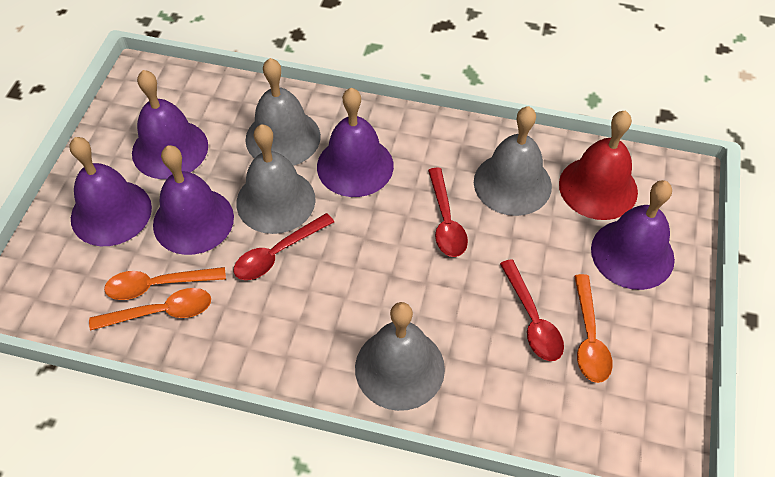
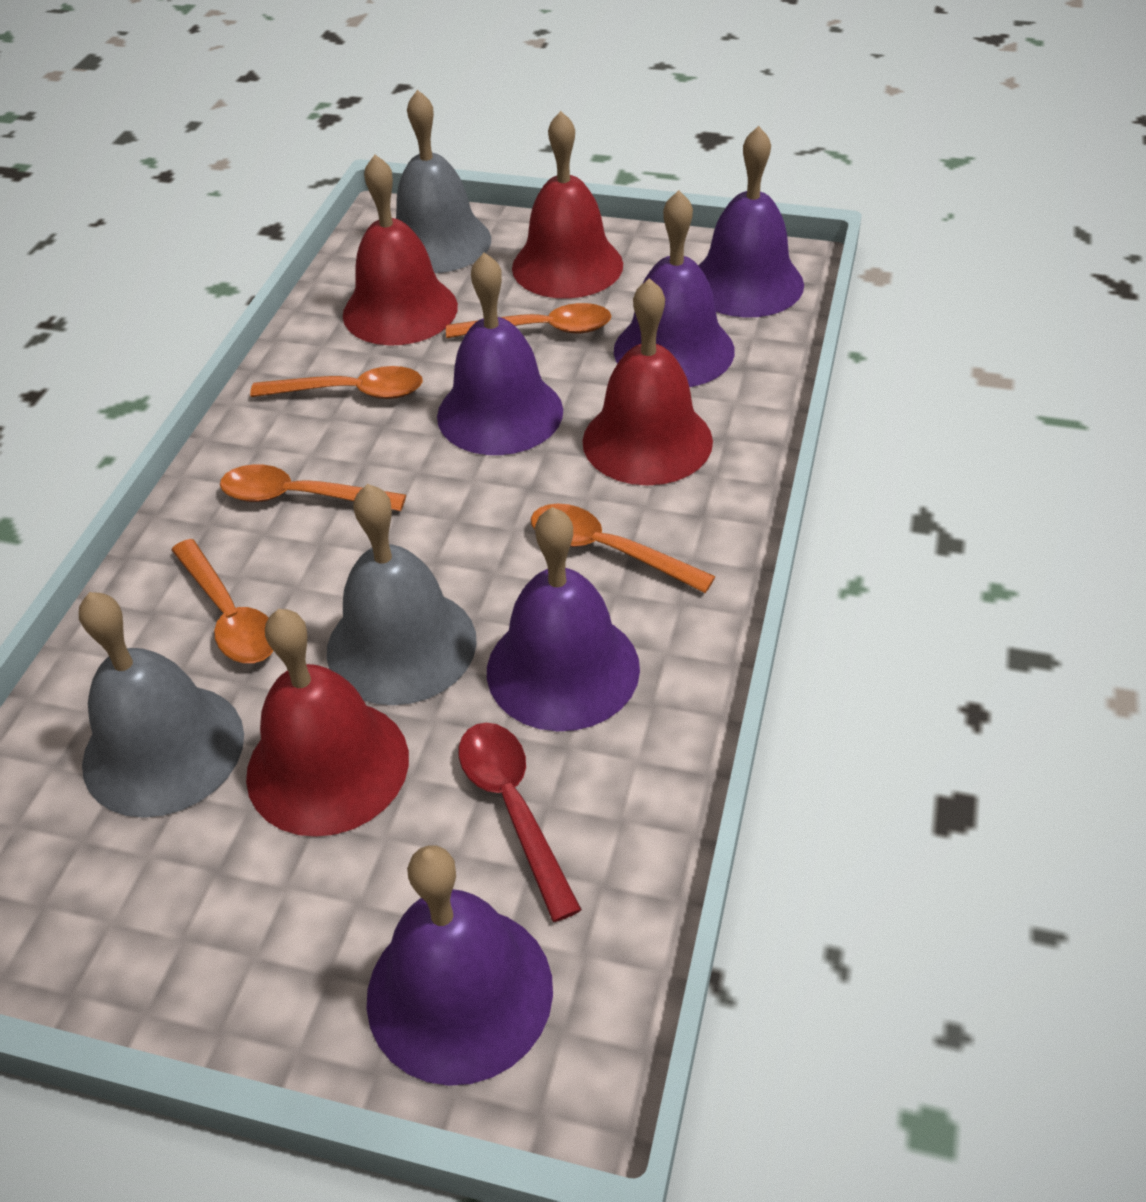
grey bell: [236,124,316,234] [245,58,321,166] [355,302,445,411] [474,106,552,216] = 4 -> [79,592,244,818] [327,484,477,705] [396,90,491,273] = 3
orange spoon: [89,288,211,331] [104,267,226,300] [574,274,613,383] = 3 -> [171,539,273,663] [220,464,406,511] [250,366,423,399] [446,303,612,338] [531,504,716,593] = 5
red bell: [559,111,638,220] = 1 -> [246,609,409,837] [343,155,458,346] [512,111,623,299] [582,278,713,486] = 4
red spoon: [234,213,334,280] [428,168,468,257] [500,259,564,361] = 3 -> [459,723,582,922] = 1

